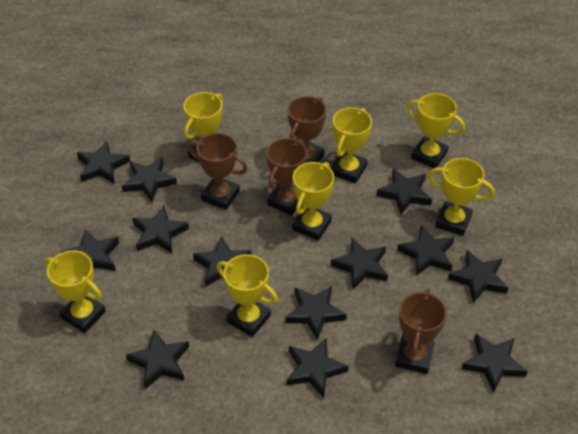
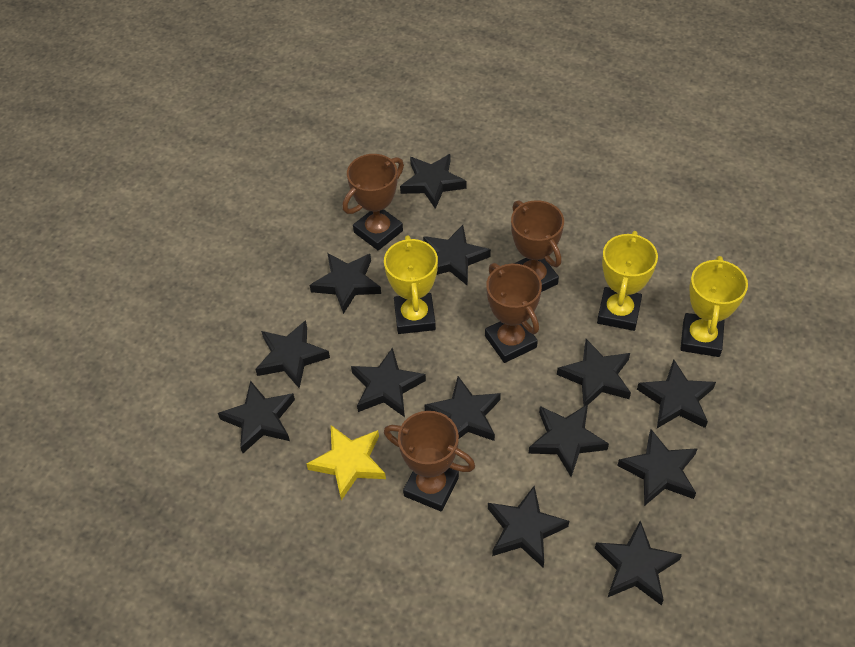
yellow star: none = 0 -> [307,425,386,500] = 1
yellow trophy: [45,250,106,333] [183,92,223,163] [217,254,278,337] [292,162,334,240] [331,107,372,184] [406,93,465,168] [428,158,495,236] = 7 -> [384,236,438,334] [597,231,658,331] [680,256,748,357] = 3

